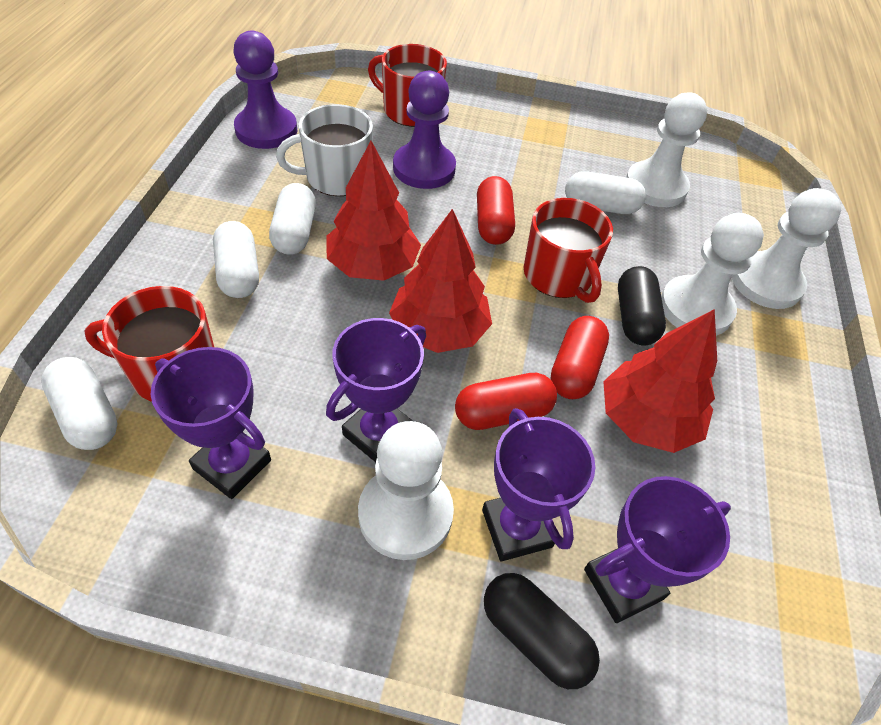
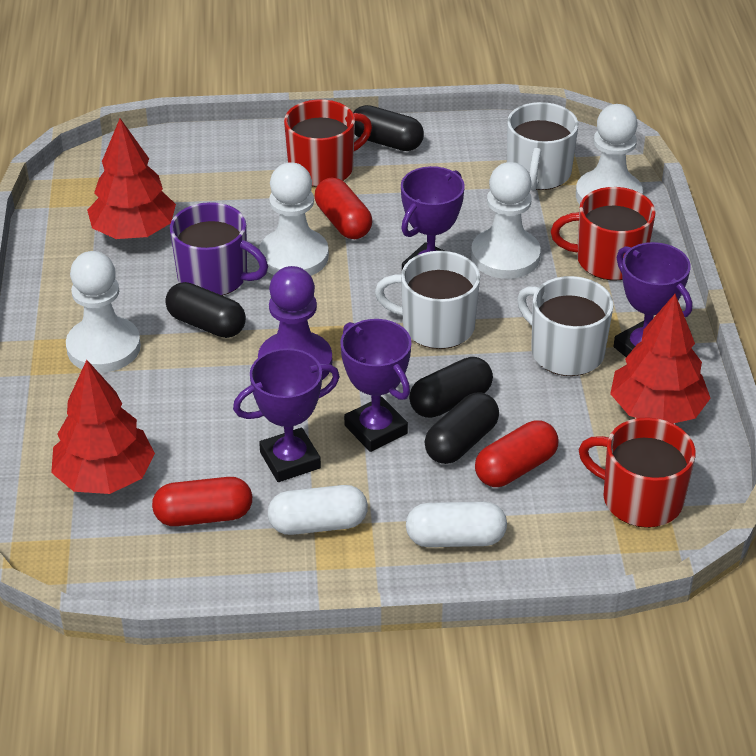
black capsule: [484,573,600,689] [618,266,666,345] = 2 -> [165,282,246,338] [353,105,424,151] [409,357,493,418] [425,392,499,464] = 4
purple mug: none = 0 -> [170,202,268,296] = 1
purple pawn: [234,31,297,149] [393,70,456,189] = 2 -> [258,266,332,380] = 1
white capsule: [41,357,118,450] [213,221,259,298] [269,183,316,255] [565,171,646,214] = 4 -> [268,485,368,535] [406,502,507,547] = 2
white mug: [276,104,373,196] = 1 -> [375,251,480,349] [507,102,578,191] [517,276,614,376] = 3

